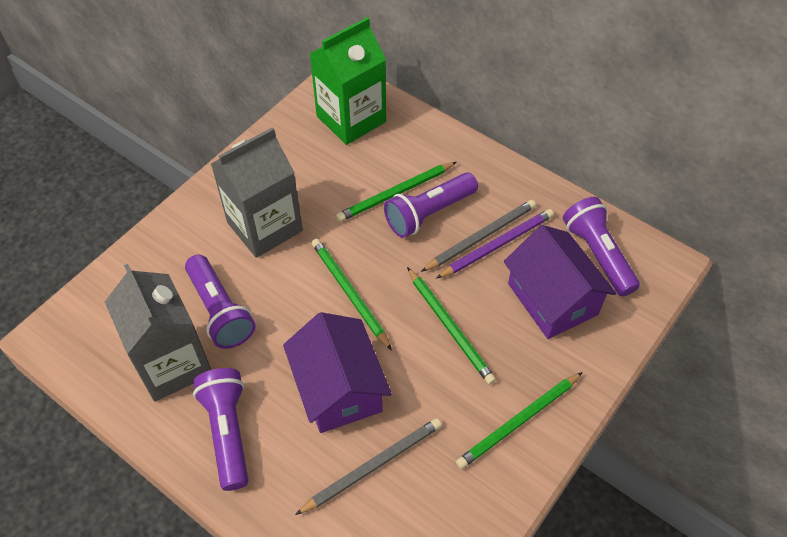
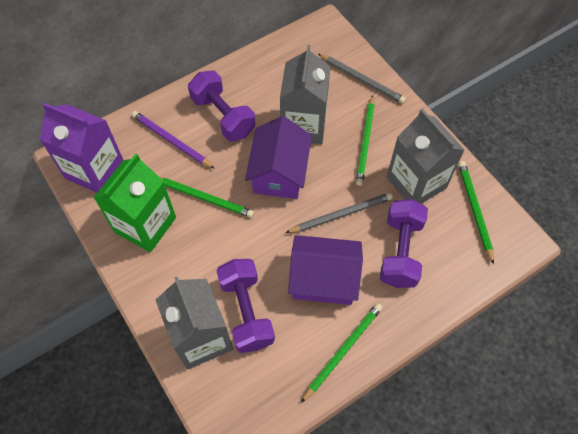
grey carton: [105,264,211,401] [211,127,303,258] = 2 -> [156,277,233,370] [280,45,330,144] [387,108,465,204] = 3
purple carton: none = 0 -> [40,103,123,193] = 1
purple dumbbell: none = 0 -> [188,70,255,141] [216,259,275,353] [380,199,428,288] = 3
purple flashlight: [185,255,256,349] [193,368,249,491] [384,172,478,238] [563,197,640,297] = 4 -> none = 0

